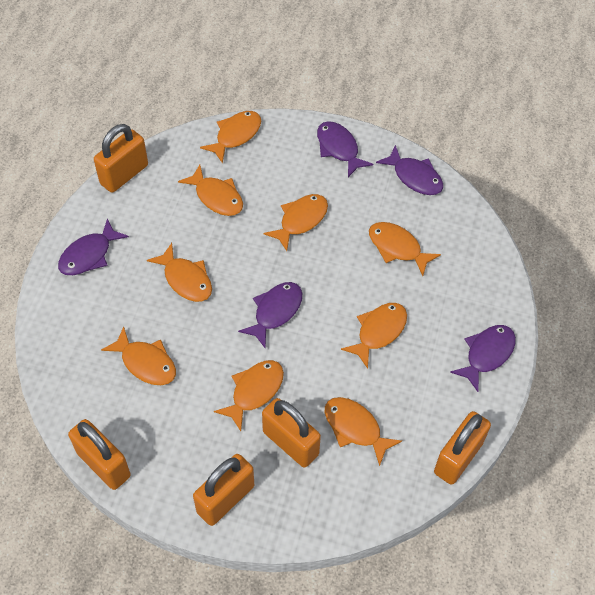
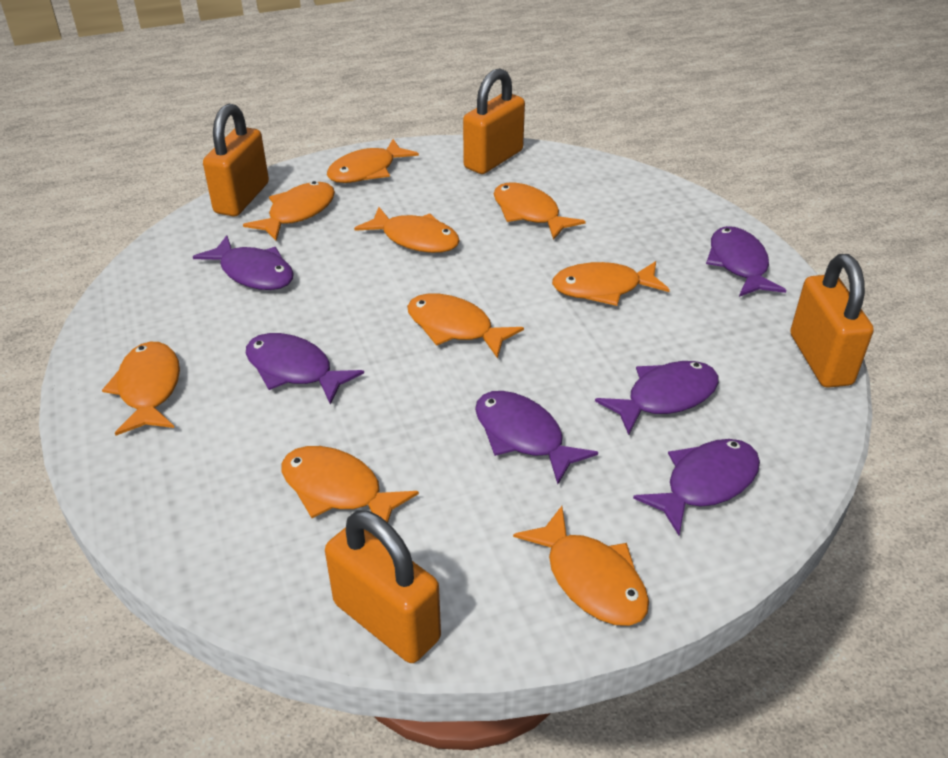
orange padlock: [68,419,131,490] [94,124,148,193] [193,454,254,526] [262,398,321,468] [434,411,491,485] = 5 -> [203,104,269,217] [325,510,441,663] [463,68,525,174] [790,254,874,388] = 4
purple fish: [58,219,129,275] [238,282,302,348] [317,121,373,177] [376,145,443,195] [450,325,516,392] = 5 -> [193,235,294,290] [246,333,364,405] [475,391,598,484] [595,361,719,435] [633,439,760,535] [706,226,786,297] = 6

